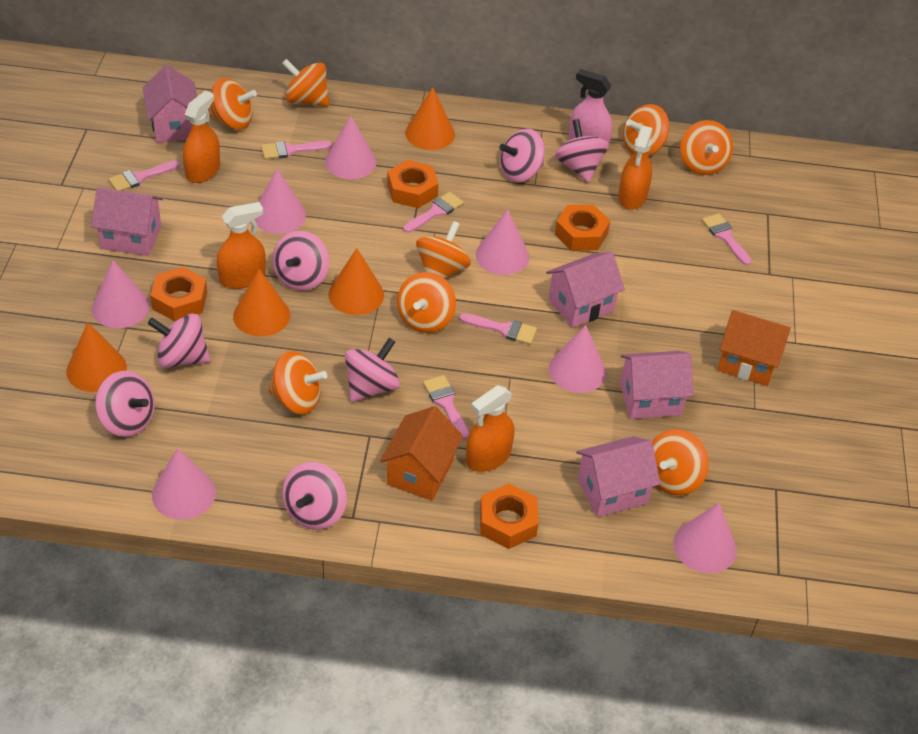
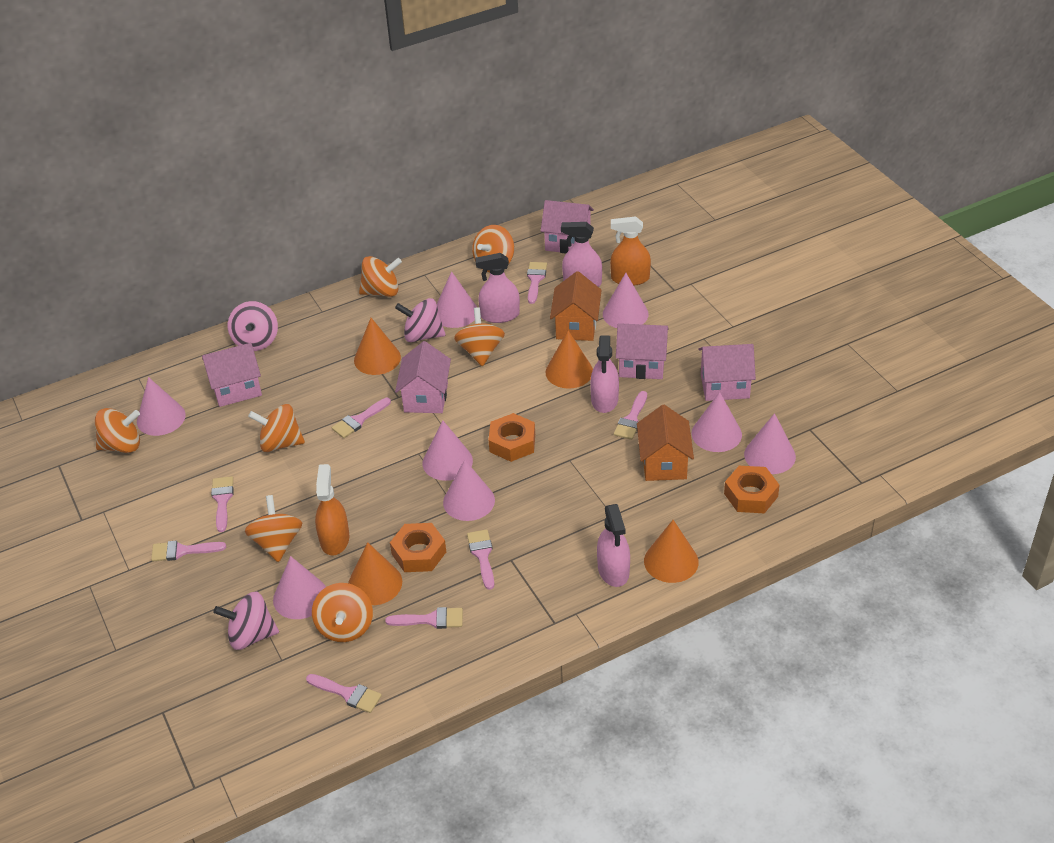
orange nut: [150,267,207,321] [387,160,439,208] [480,484,539,549] [555,205,610,251] = 4 -> [390,523,446,572] [489,413,535,462] [724,466,779,514] = 3
orange spinning top: [209,78,257,130] [269,351,327,415] [282,59,329,107] [397,272,456,333] [416,221,471,279] [623,104,670,156] [652,429,709,496] [680,120,733,175] = 8 -> [95,408,140,453] [245,495,302,562] [248,404,305,452] [312,583,373,642] [359,256,402,297] [454,307,505,366] [472,225,514,272] = 7
orange spray bottle: [183,91,220,183] [217,202,266,289] [466,385,515,472] [618,126,653,210] = 4 -> [315,464,349,555] [610,216,651,286] = 2
pink brush: [109,160,180,191] [261,141,333,159] [403,192,464,233] [423,375,469,440] [459,313,537,345] [702,214,752,266] = 6 -> [151,540,226,561] [211,476,234,532] [306,674,382,713] [332,398,391,438] [385,607,463,629] [467,529,494,590] [527,262,547,304] [614,391,647,440] = 8
pink cone: [92,260,150,328] [152,448,216,520] [254,168,306,234] [325,116,376,179] [476,209,529,275] [549,325,606,393] [673,503,736,573] = 7 -> [137,377,186,436] [273,556,326,619] [423,420,473,481] [437,271,477,328] [443,459,495,521] [603,273,649,328] [691,392,742,452] [744,413,796,474] = 8
pink spinning top: [95,371,155,437] [148,314,211,368] [272,231,329,291] [282,462,347,530] [345,338,400,402] [499,129,545,182] [555,119,609,183] = 7 -> [213,592,279,650] [228,301,278,351] [395,298,446,342] = 3
pink spray bottle: [569,69,612,148] = 1 -> [475,253,520,323] [561,222,602,287] [590,335,619,413] [597,504,630,587] = 4

